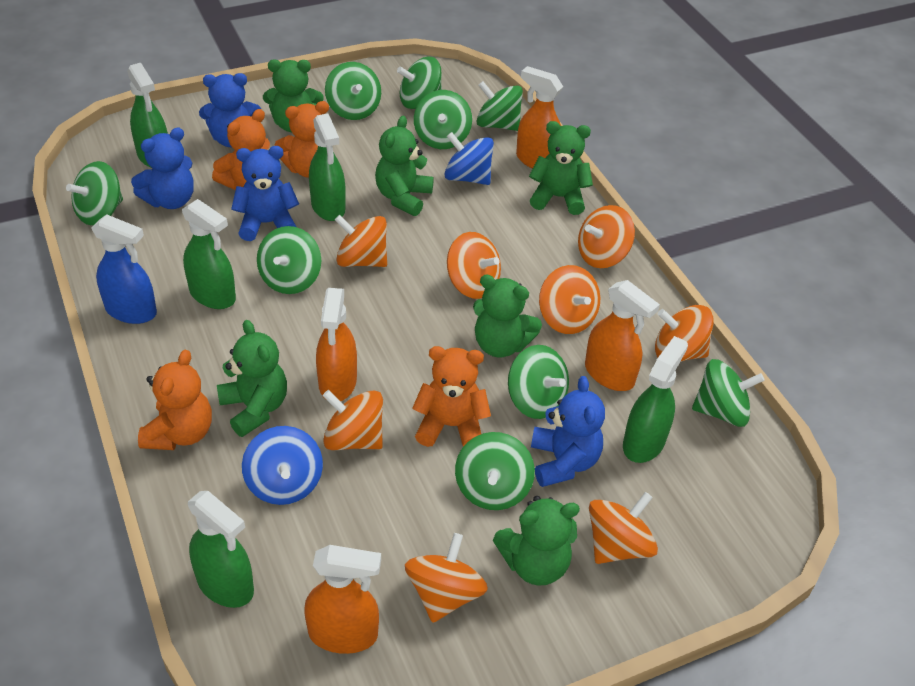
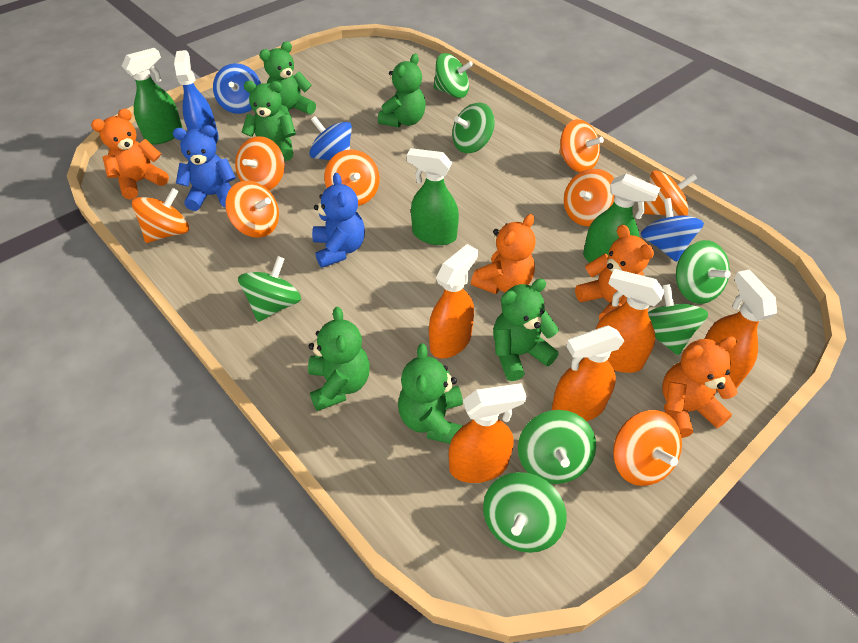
blue spinning top: [242,426,323,505] [445,132,494,185] = 2 -> [213,63,261,114] [309,116,352,160] [641,198,704,262] = 3
blue teddy bear: [131,128,194,209] [199,73,261,147] [231,146,299,241] [531,376,605,487] = 4 -> [173,125,236,211] [312,173,365,268] = 2
green spinning top: [66,161,123,225] [257,226,321,294] [325,62,381,120] [397,57,442,109] [414,90,472,149] [455,432,535,510] [476,81,523,131] [508,345,569,419] [692,359,765,427] = 9 -> [238,256,301,322] [434,53,473,98] [452,103,495,153] [483,472,567,553] [518,410,596,484] [648,284,708,355] [676,240,731,304] = 7
green spray bottle: [127,63,168,168] [182,199,236,309] [188,491,254,608] [309,113,346,221] [623,336,688,463] = 5 -> [122,48,182,144] [407,148,459,245] [583,173,660,263] = 3
orange spray bottle: [304,545,381,654] [316,288,357,401] [516,66,563,169] [585,280,660,391] = 4 -> [429,244,478,359] [449,383,527,483] [552,326,624,421] [596,269,665,373] [705,269,777,388] = 5

